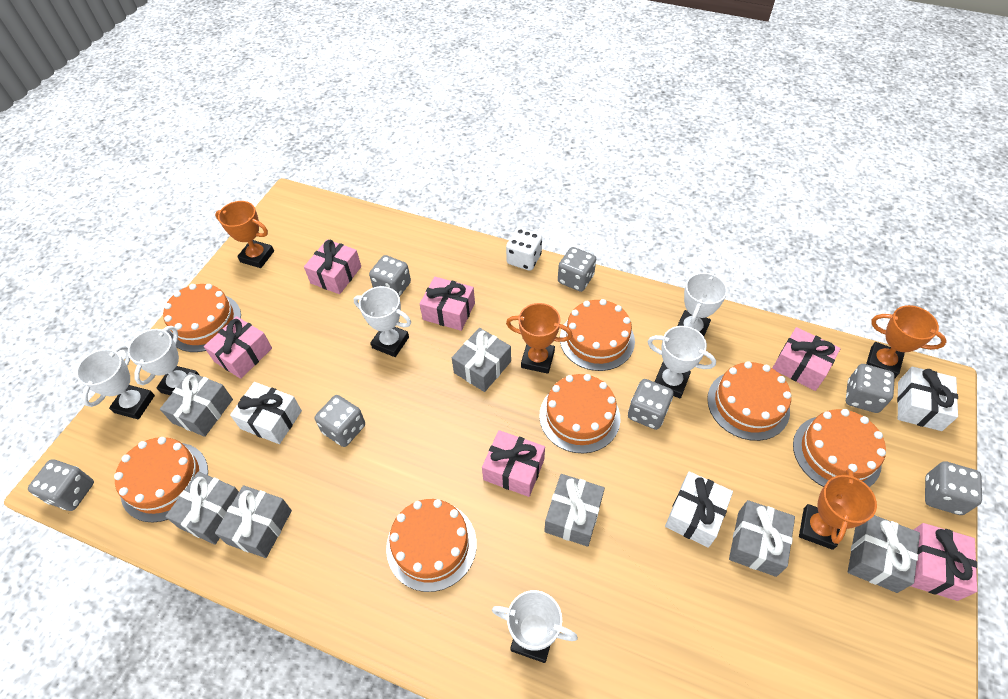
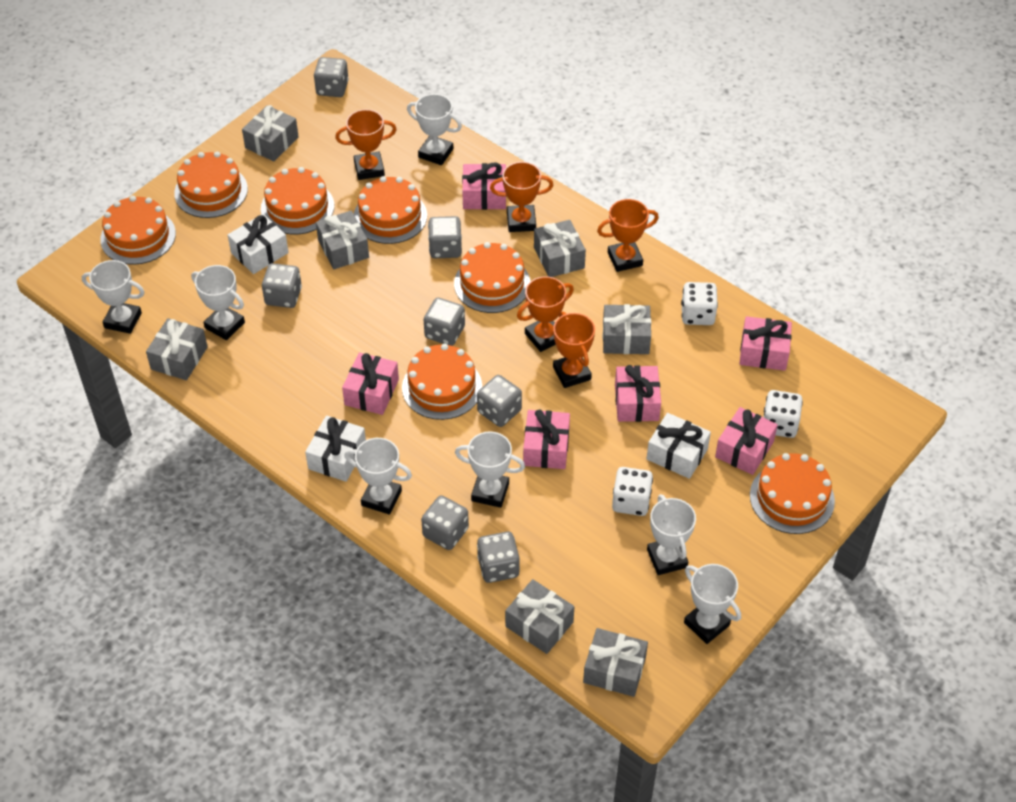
orange trophy: [215,201,274,268] [506,303,573,374] [799,469,877,550] [866,305,947,378] = 4 -> [335,109,397,180] [490,162,553,232] [517,276,574,352] [553,312,595,388] [597,199,659,272] = 5
white dice: [506,228,542,271] = 1 -> [612,467,653,516] [681,282,718,325] [763,390,803,438] = 3
white trophy: [76,345,155,419] [128,326,200,395] [353,286,411,357] [492,590,578,663] [647,326,716,398] [677,272,727,336] = 6 -> [82,260,145,334] [191,265,245,340] [344,438,412,515] [407,94,462,165] [455,431,525,508] [647,494,696,575] [684,564,741,644] = 7

